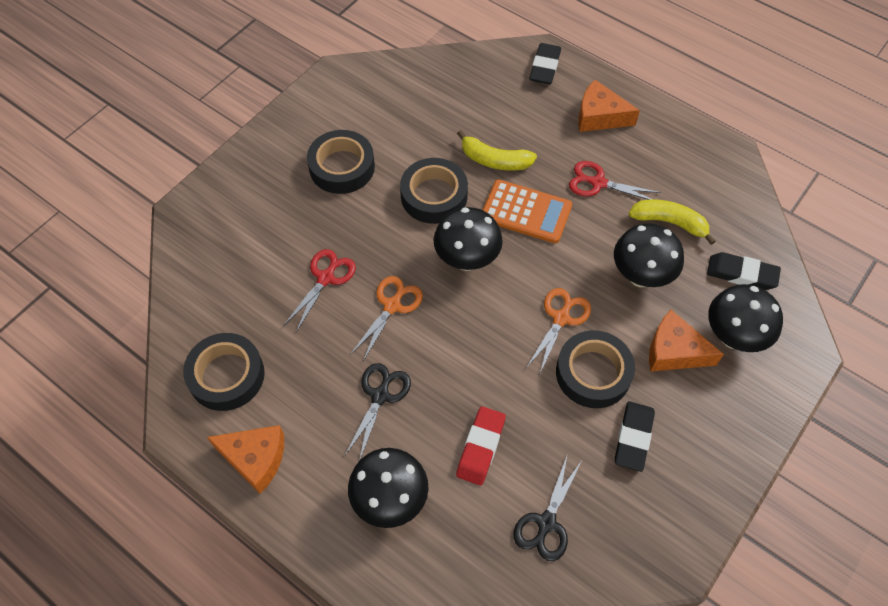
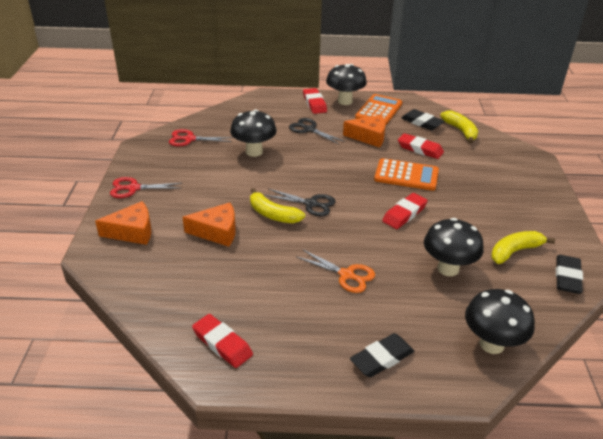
black tape: [183,333,265,411] [307,130,375,194] [400,158,468,224] [556,330,635,408] = 4 -> none = 0
orange calculator: [483,179,572,243] = 1 -> [355,94,402,125] [374,158,439,191] = 2
orange scissors: [351,276,423,361] [526,288,591,373] = 2 -> [297,249,375,293] = 1
red eraser: [456,406,506,485] = 1 -> [192,314,253,368] [303,88,327,114] [382,193,428,229] [398,133,444,159] = 4
yellow banana: [457,130,537,171] [629,200,716,245] = 2 -> [250,188,305,223] [440,110,478,143] [491,231,555,264] = 3

